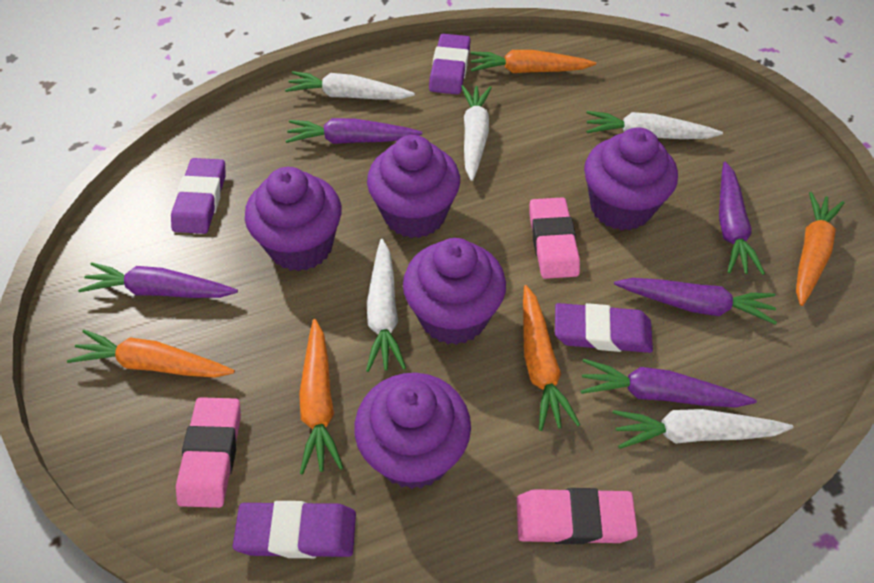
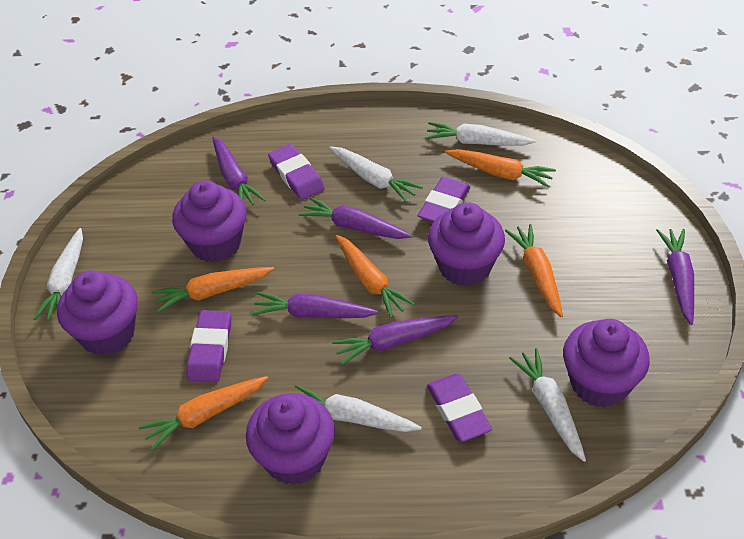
pink eraser: [176,397,241,508] [517,488,638,544] [529,197,580,279] = 3 -> none = 0

